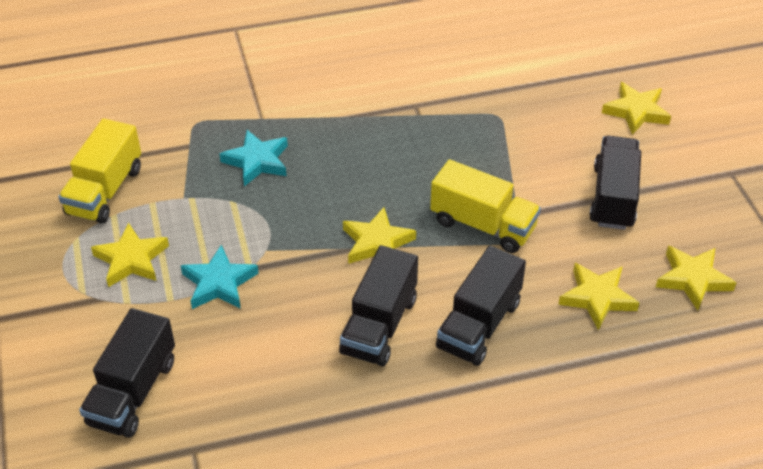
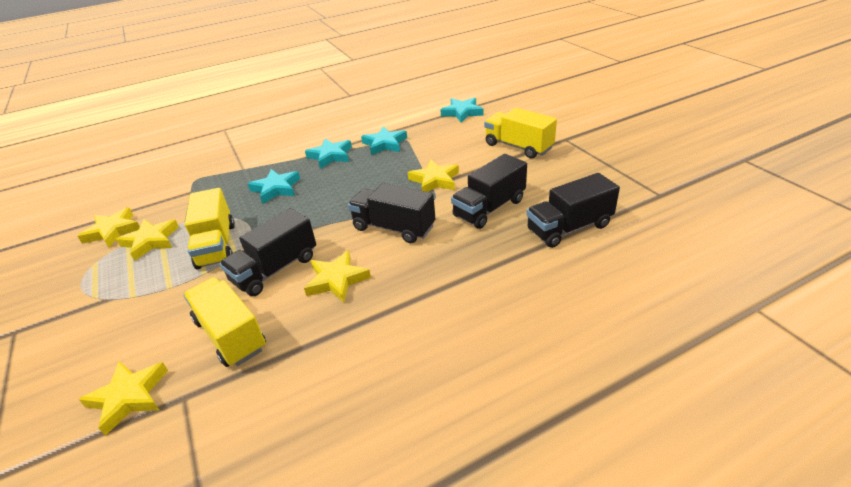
turquoise star: [181,245,259,309] [219,130,288,186] = 2 -> [248,169,300,204] [305,139,352,169] [361,126,407,155] [440,98,484,123] = 4
yellow truck: [58,118,141,224] [430,160,541,253] = 2 -> [183,277,266,367] [185,188,235,269] [484,108,557,159] = 3

